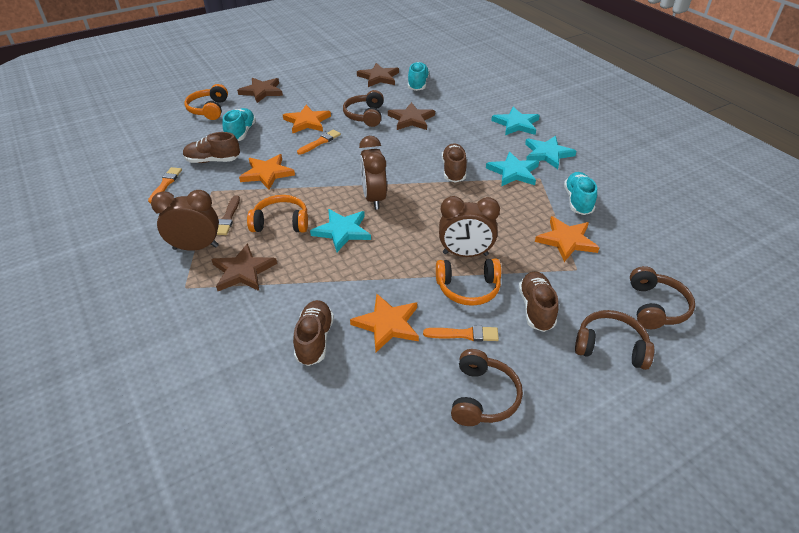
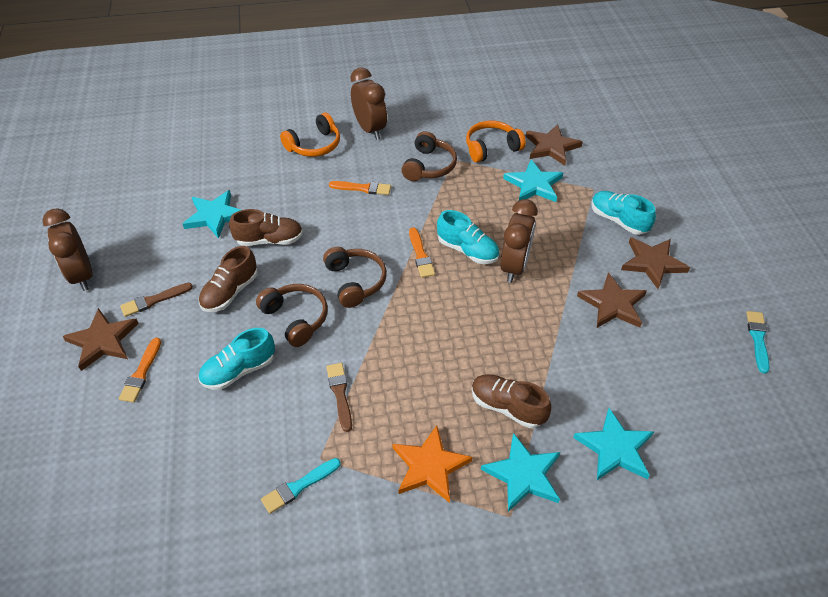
brown brush: [217,195,240,235] = 1 -> [120,283,193,317] [326,363,352,432] = 2
brown headphones: [343,90,384,127] [451,349,523,426] [575,310,654,370] [630,266,695,329] = 4 -> [256,284,328,347] [323,247,387,308] [401,131,457,181] = 3
brown shoe: [183,132,240,163] [293,300,334,366] [442,143,467,183] [519,272,559,332] = 4 -> [199,246,258,312] [229,209,303,246] [472,374,552,429] = 3
orange headphones: [184,84,228,120] [247,195,308,233] [436,258,501,306] = 3 -> [280,113,340,157] [466,121,526,163] = 2
orange star: [239,154,295,190] [283,105,331,133] [350,294,419,352] [535,216,600,262] = 4 -> [392,425,473,503] = 1
turquoise brush: none = 0 -> [261,458,341,514] [746,311,770,374] = 2

